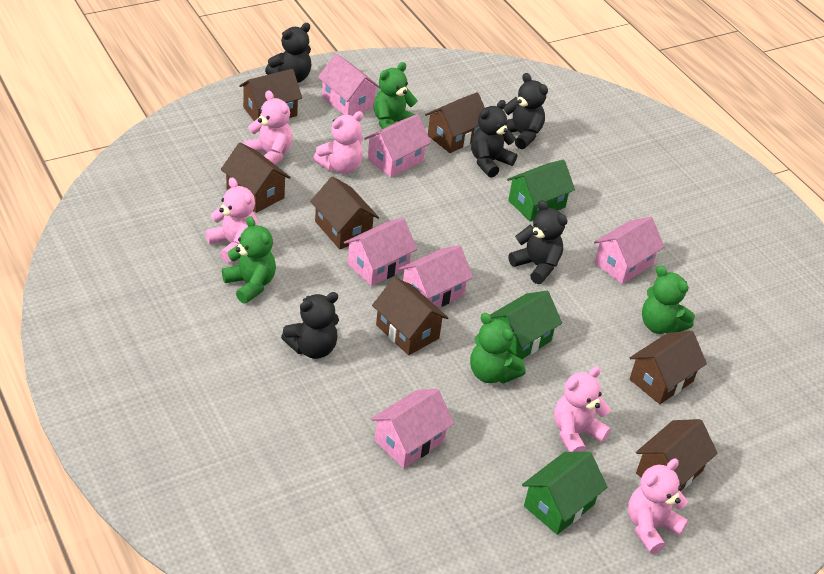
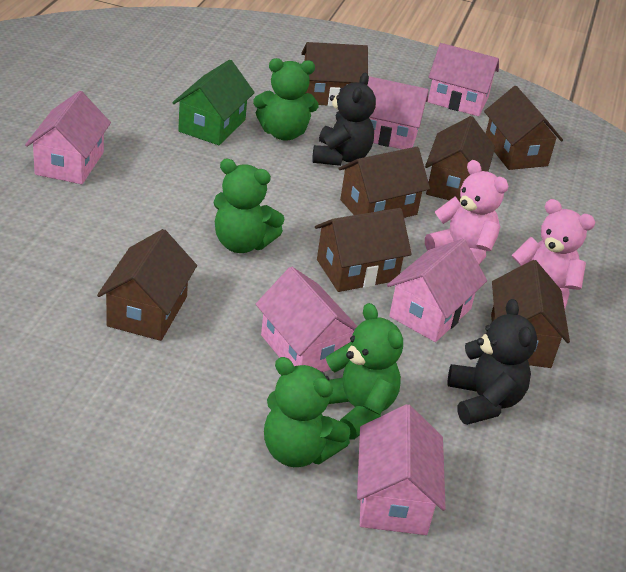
black teddy bear: [265,23,311,83] [281,292,339,359] [471,100,517,178] [503,73,548,149] [508,200,568,284] = 5 -> [312,73,376,166] [447,299,537,425] = 2
green house: [490,291,562,359] [507,159,575,222] [522,452,607,535] = 3 -> [172,60,255,145] = 1
pink teddy bear: [206,178,258,263] [243,90,293,165] [313,111,363,174] [554,366,611,452] [628,459,688,554] = 5 -> [425,160,509,264] [512,199,595,309] = 2

